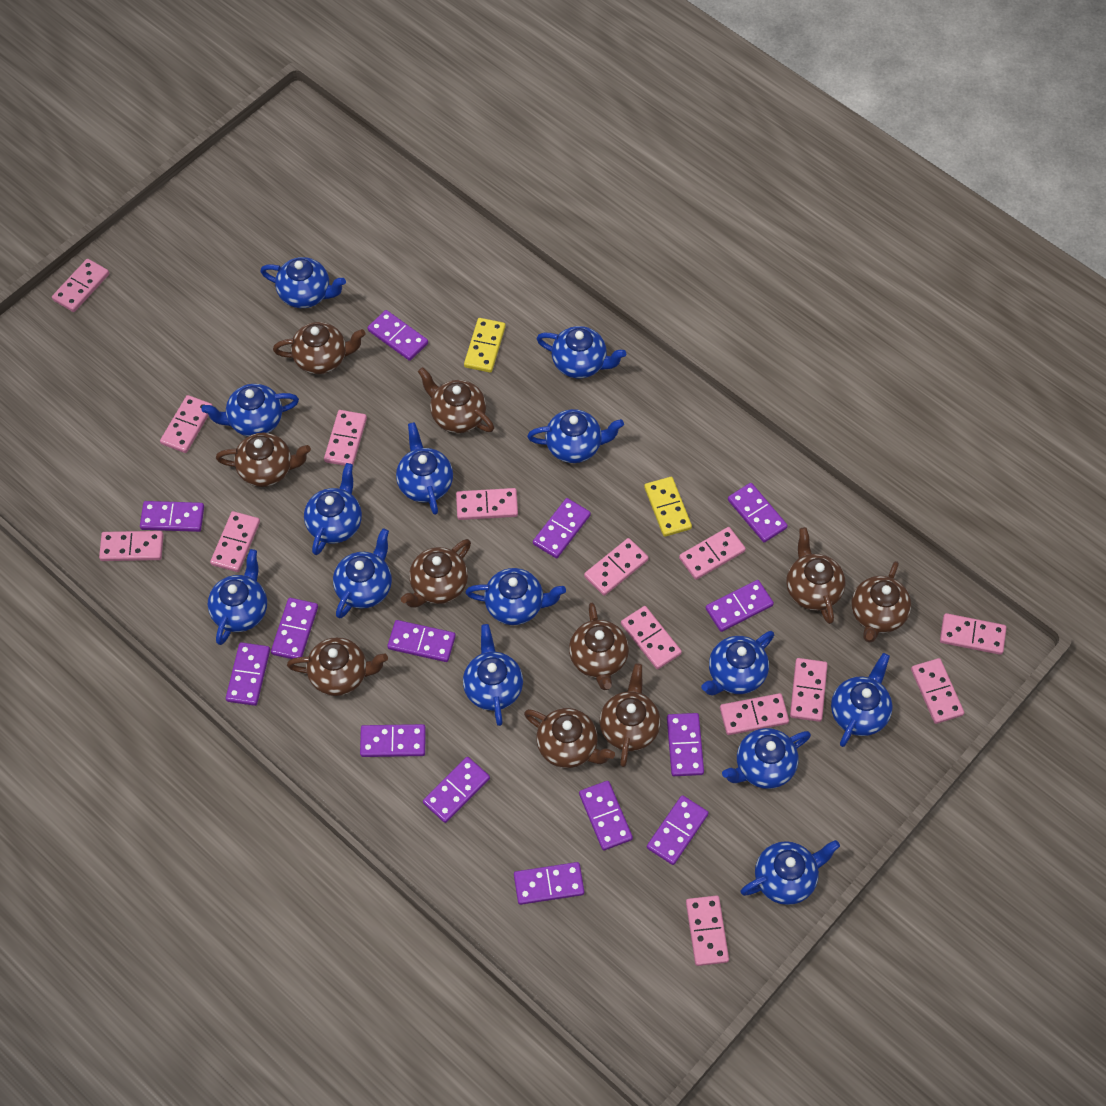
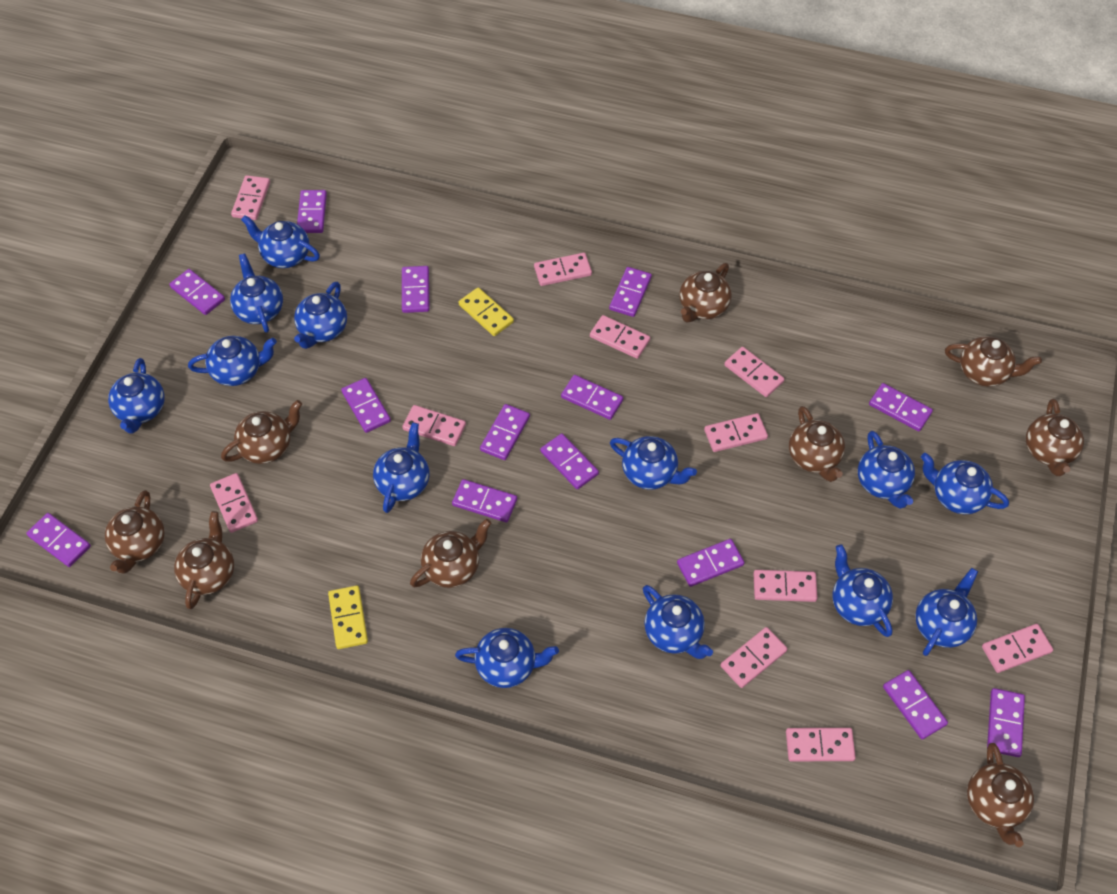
blue teapot: [201,384,299,436] [208,549,267,645] [260,257,346,308] [304,463,362,555] [333,528,392,618] [396,422,453,515] [463,624,523,726] [465,568,566,625] [527,409,624,463] [536,326,626,378] [701,631,774,695] [722,728,811,789] [741,840,840,905] [831,653,893,747] = 14 -> [108,358,165,434] [188,336,277,386] [230,253,283,333] [241,215,320,268] [294,282,347,349] [373,422,429,513] [455,628,559,688] [610,436,697,490] [643,585,713,659] [832,544,893,637] [858,431,915,509] [915,568,978,656] [921,453,1009,514] = 13
brown teapot: [216,433,311,487] [273,322,366,374] [287,637,388,696] [401,539,471,608] [418,367,494,433] [524,708,615,768] [569,603,629,690] [600,663,661,767] [786,527,845,624] [852,561,911,643] = 10 -> [105,490,165,574] [174,511,234,609] [221,400,302,464] [410,518,491,588] [680,263,731,322] [789,406,845,482] [945,336,1042,387] [967,743,1034,847] [1026,398,1084,476] = 9
pink domino: [52,259,109,312] [99,531,164,561] [160,395,213,453] [210,511,260,572] [324,410,367,466] [456,488,518,520] [584,538,649,596] [621,606,682,669] [679,527,746,580] [686,895,729,966] [720,693,789,735] [790,658,828,722] [911,658,964,724] [940,613,1007,655] = 14 -> [210,473,258,533] [231,175,270,220] [402,405,466,446] [534,253,592,286] [590,315,650,359] [704,413,768,452] [721,627,788,688] [724,347,784,397] [754,570,818,602] [786,728,856,761] [982,624,1053,673] = 11

